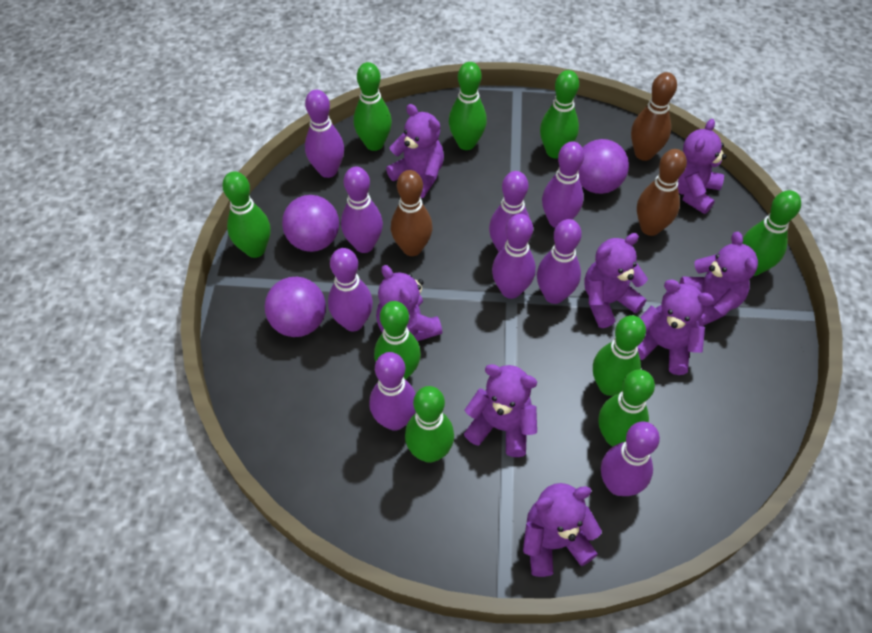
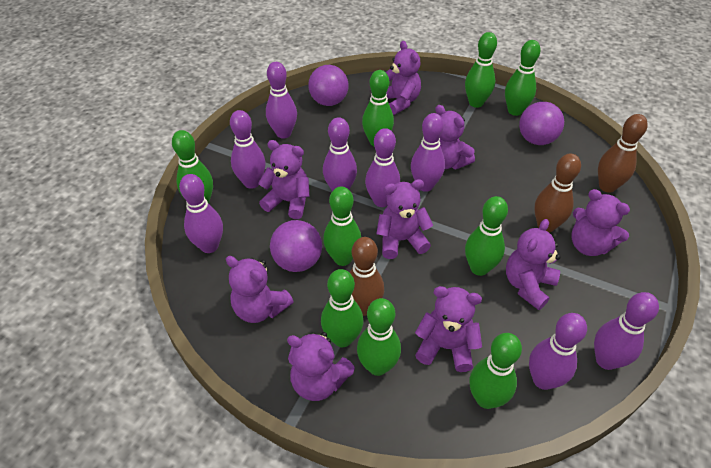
purple bowling pin: [305,90,344,178] [328,248,373,332] [341,167,383,253] [369,352,416,431] [489,171,530,252] [492,214,536,299] [537,219,582,304] [542,141,584,228] [601,422,660,496] = 9 -> [179,174,223,253] [230,110,266,189] [266,62,297,138] [323,117,357,191] [365,128,400,207] [411,113,445,192] [529,313,587,390] [594,292,659,370] = 8
purple teddy bear: [376,265,442,341] [386,104,444,198] [464,364,537,457] [523,483,602,577] [584,233,648,328] [638,279,714,375] [678,119,727,214] [679,232,758,326] = 8 -> [226,256,294,323] [258,140,310,219] [287,332,355,401] [376,179,433,259] [386,41,421,115] [415,286,482,372] [435,105,475,169] [506,219,561,310] [571,189,630,256] = 9

